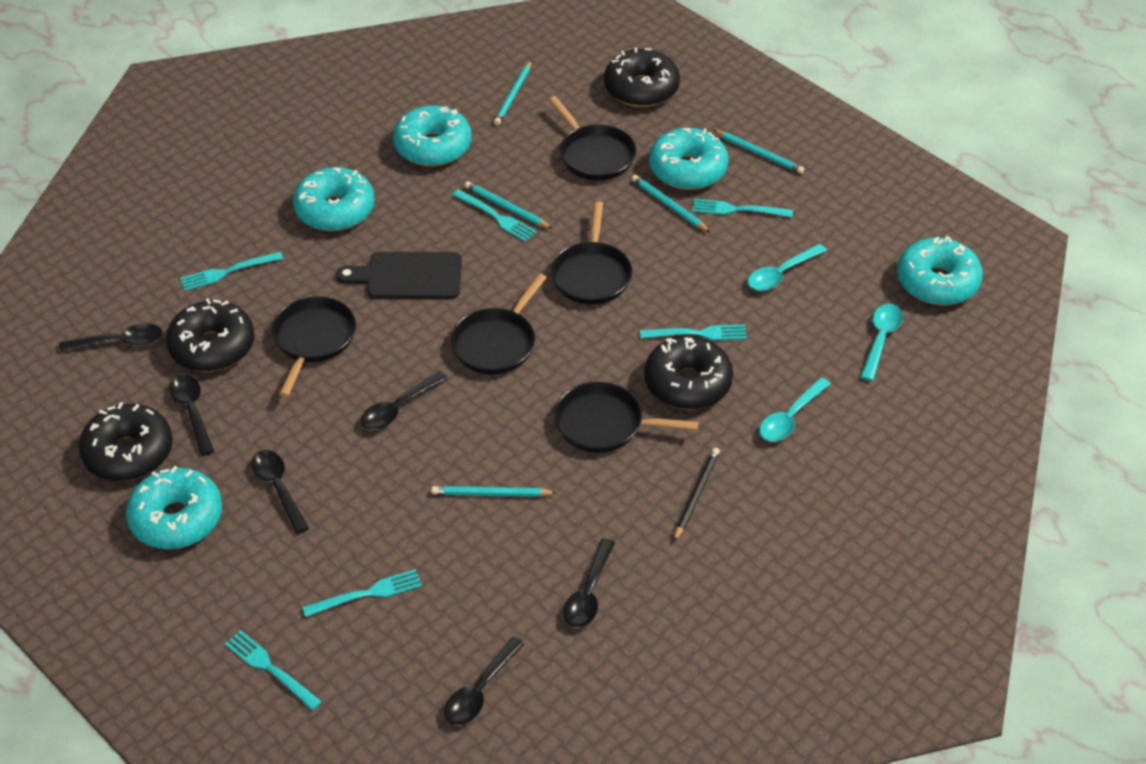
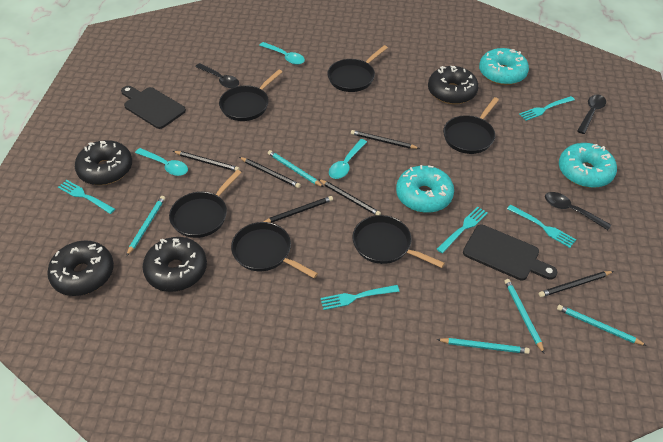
black cutting board: [336,252,462,299] = 1 -> [121,86,186,129] [463,224,557,280] = 2
black pan: [272,296,356,397] [451,273,547,374] [549,96,636,180] [551,201,632,304] [554,382,699,453] = 5 -> [169,170,242,238] [219,69,282,121] [231,222,318,278] [327,45,388,92] [352,215,445,268] [443,97,499,154] = 6
black pencil: [674,448,720,542] = 1 -> [173,151,239,171] [239,157,301,188] [263,196,333,223] [318,179,381,215] [351,130,420,149] [539,271,614,297] = 6
black spoon: [59,323,162,352] [169,374,214,456] [251,450,309,534] [360,371,448,430] [444,636,525,725] [563,538,615,628] = 6 -> [195,63,239,88] [545,192,611,230] [577,95,606,134] = 3
turquoise donut: [126,466,222,549] [293,167,375,231] [393,105,472,166] [649,128,729,190] [897,236,983,305] = 5 -> [396,165,454,213] [479,48,529,85] [559,143,617,188] = 3
turquoise fork: [180,252,283,291] [225,630,322,710] [302,569,422,617] [452,189,537,242] [640,325,747,340] [693,199,793,217] = 6 -> [58,180,115,214] [320,285,399,310] [437,207,488,253] [507,205,576,248] [519,96,575,121] = 5

